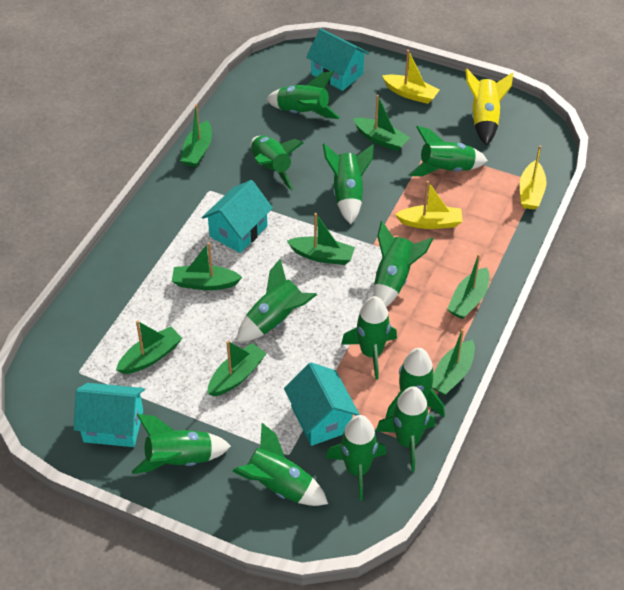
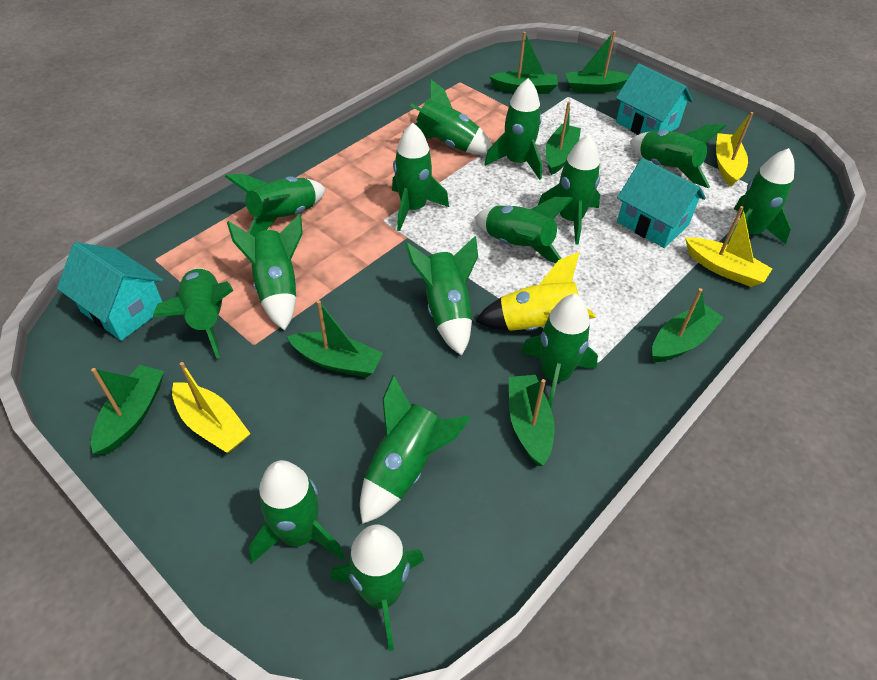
green boat: [116,320,182,374] [172,242,242,290] [180,104,212,167] [208,341,267,396] [287,213,355,265] [353,95,410,151] [432,329,475,395] [447,254,489,319] = 8 -> [91,365,164,455] [287,300,383,377] [489,32,558,94] [509,375,555,466] [545,101,581,175] [565,31,630,93] [652,288,724,362] = 7
green rocket: [132,414,231,474] [232,423,328,506] [237,259,317,342] [251,136,303,190] [266,71,340,119] [323,144,374,224] [326,415,386,501] [341,296,397,379] [374,221,433,307] [376,386,435,471] [386,348,445,418] [409,126,488,176] = 12 -> [153,268,233,359] [225,174,326,236] [227,213,303,331] [248,460,345,563] [331,525,424,651] [360,376,471,524] [392,123,449,231] [405,236,478,356] [410,80,492,155] [475,197,573,263] [484,78,542,180] [521,294,598,408] [538,135,600,245] [630,124,726,188] [727,148,795,245] = 15
turquoise house: [74,383,145,447] [202,180,273,253] [284,362,360,446] [306,28,369,91] = 4 -> [57,242,163,341] [616,63,693,135] [617,158,706,248] = 3

